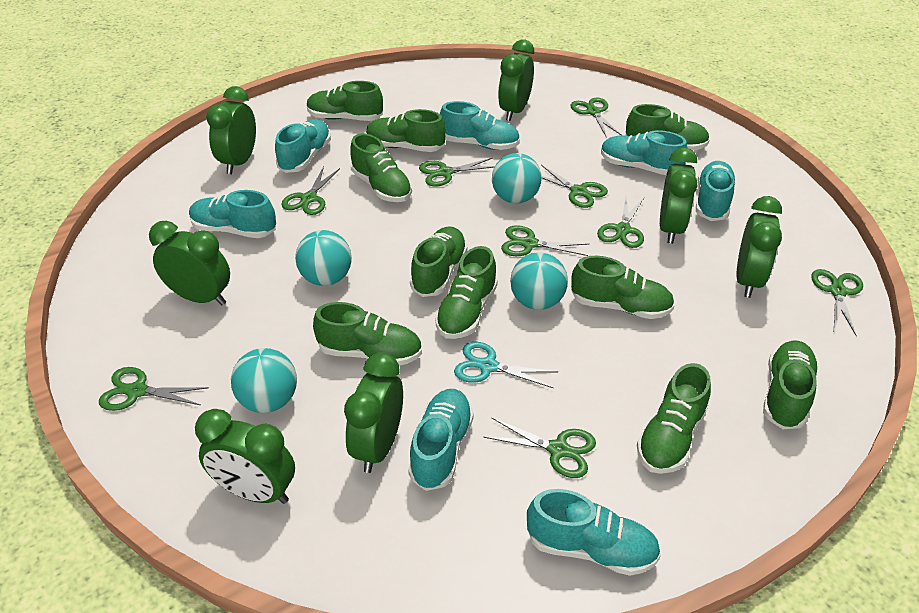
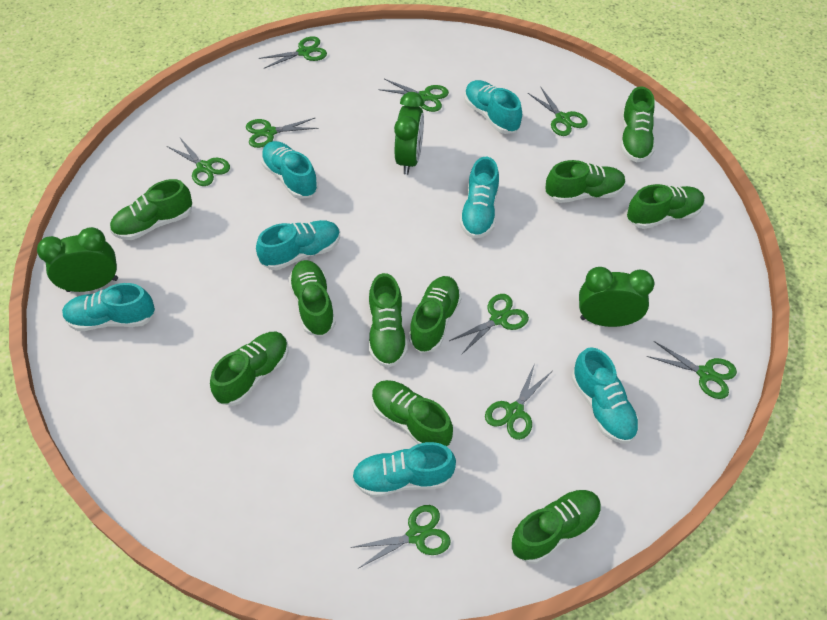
green clock: [149,221,230,305] [195,409,295,504] [206,86,256,174] [344,352,403,473] [498,40,534,121] [660,148,697,244] [736,196,782,298] = 7 -> [37,227,118,292] [394,92,424,175] [579,267,655,327] = 3
turquoise ball: [231,348,297,413] [295,230,352,286] [492,153,542,204] [510,252,568,310] = 4 -> none = 0
turquoise scissors: [454,342,558,388] = 1 -> none = 0

